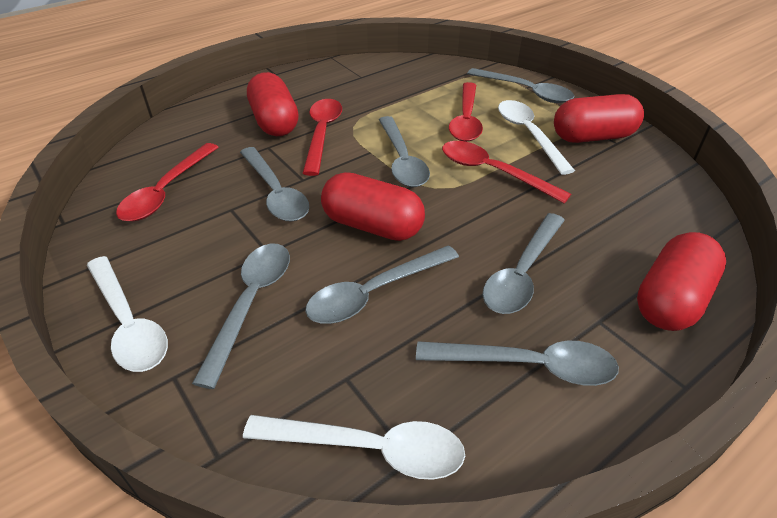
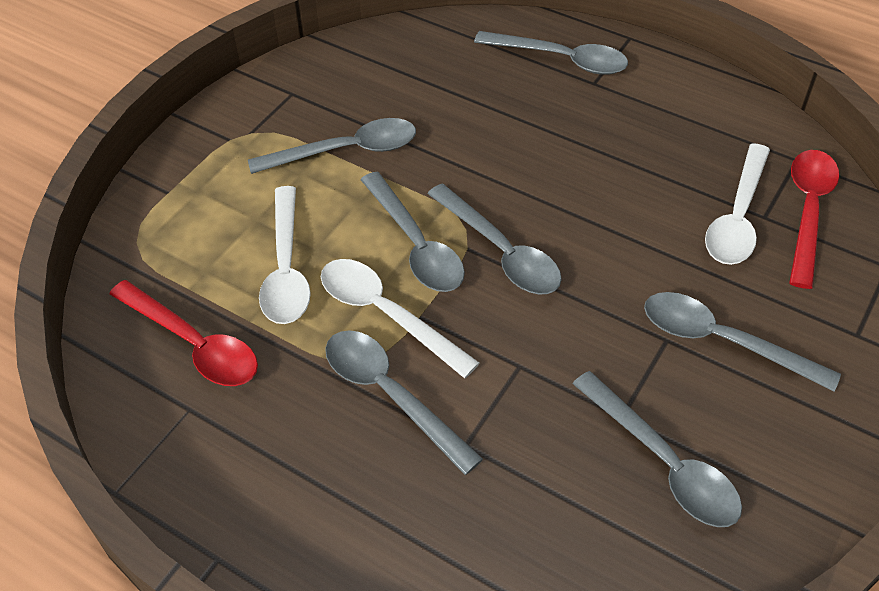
red capsule: [247,72,299,136] [321,172,425,241] [554,94,644,143] [637,232,726,331] = 4 -> none = 0
red spoon: [116,143,219,222] [303,99,342,176] [442,141,571,203] [449,82,483,142] = 4 -> [109,280,258,386] [789,150,839,289] = 2

